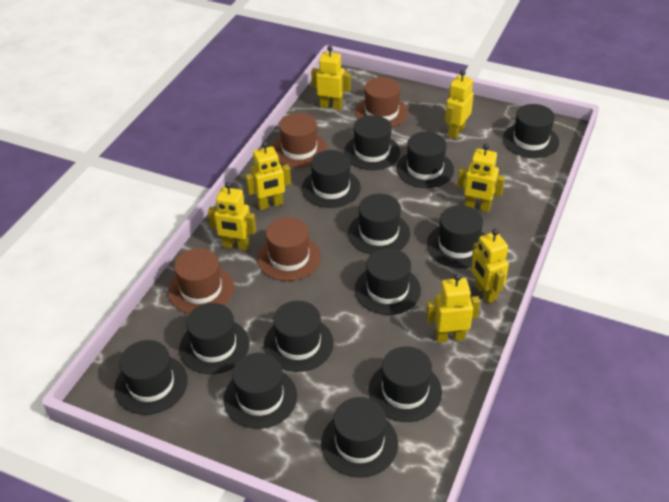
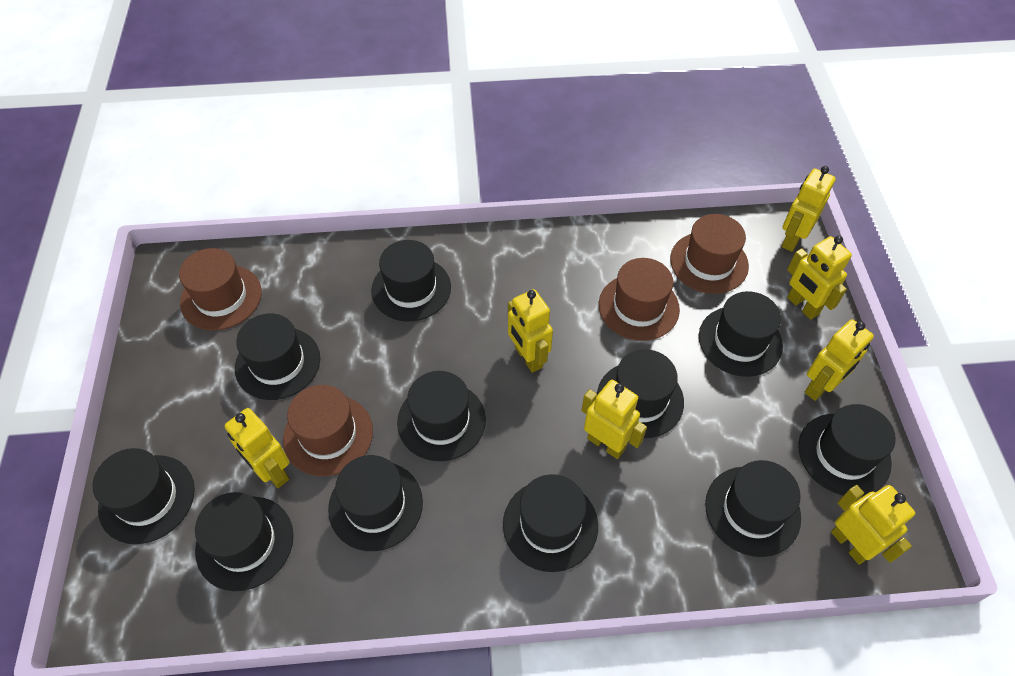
black hat: [114,340,188,415] [179,303,249,374] [224,353,297,429] [264,301,334,372] [302,150,361,208] [321,397,398,478] [344,115,400,170] [348,194,410,254] [355,248,421,315] [369,346,442,422] [396,132,454,188] [427,205,485,268] [503,104,559,158] = 13 -> [92,448,195,544] [195,492,294,591] [235,313,320,400] [328,455,423,551] [371,240,451,322] [397,371,486,461] [503,474,598,572] [597,349,684,438] [699,291,783,377] [705,460,801,557] [798,404,896,497] = 11

